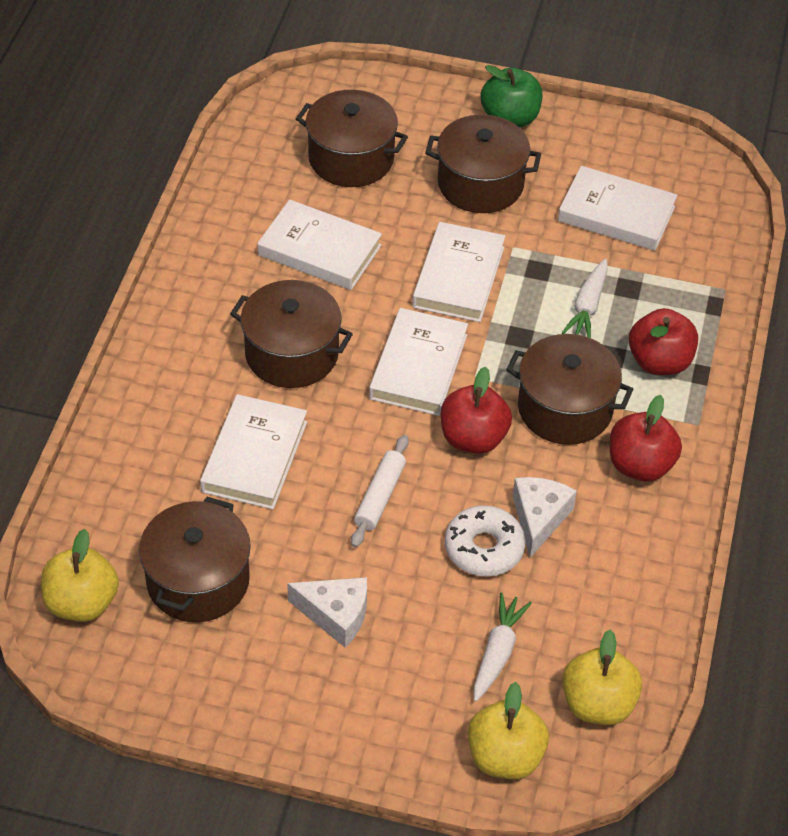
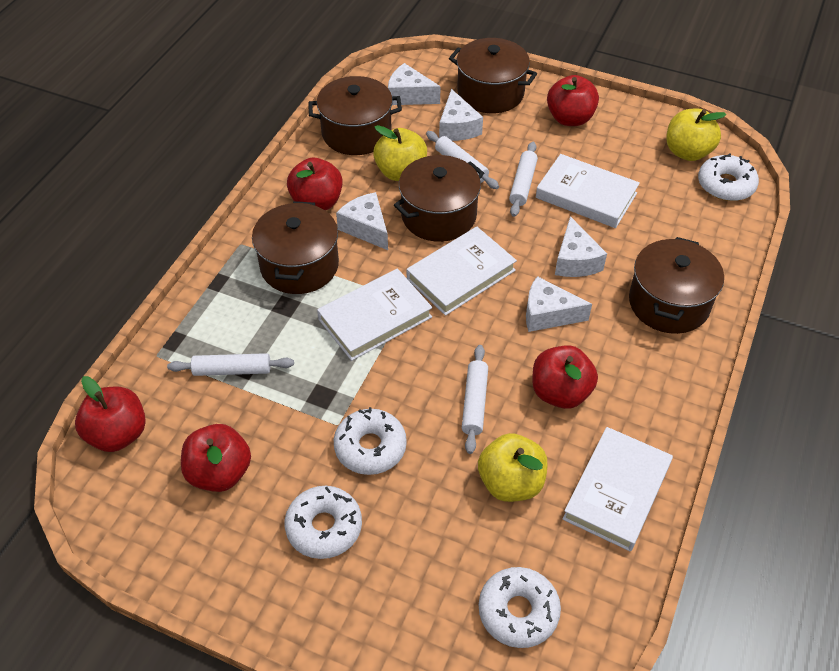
green apple: [481,65,542,128] = 1 -> none = 0
red apple: [441,367,512,454] [610,395,682,482] [629,308,698,375] = 3 -> [75,376,146,452] [181,424,251,492] [287,158,343,210] [532,345,598,409] [547,75,599,126] = 5
white book: [200,394,307,509] [258,200,382,290] [369,308,468,416] [412,222,505,322] [558,166,678,251] = 5 -> [317,268,432,361] [407,227,517,316] [536,154,640,228] [562,427,673,552] = 4
white carrot: [474,593,532,702] [562,258,608,338] = 2 -> none = 0
white cheese: [287,577,367,648] [513,477,577,558] = 2 -> [336,192,388,250] [388,63,441,105] [439,89,483,141] [526,276,592,332] [555,216,607,277] = 5
white donut: [445,505,526,577] = 1 -> [285,486,362,559] [334,407,407,475] [479,567,561,648] [698,153,759,201] = 4
white rolling pin: [351,435,409,548] = 1 -> [167,353,294,376] [426,131,499,189] [462,345,488,454] [509,142,538,217] = 4

